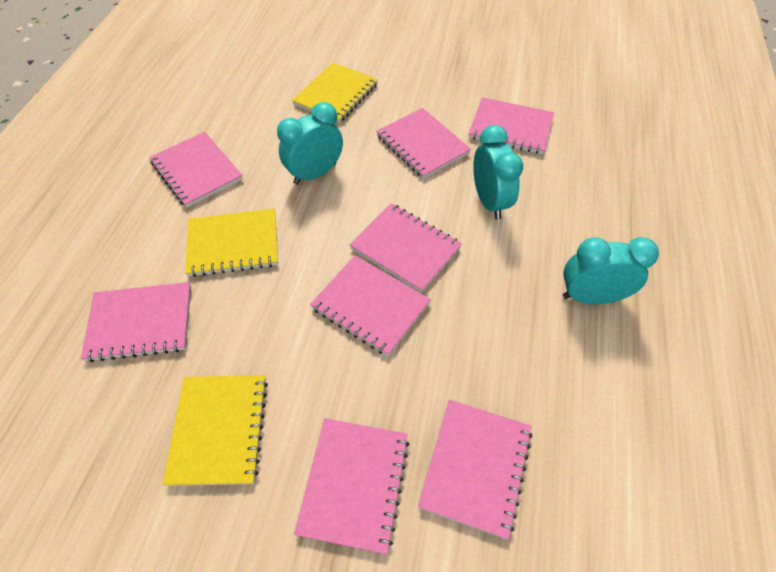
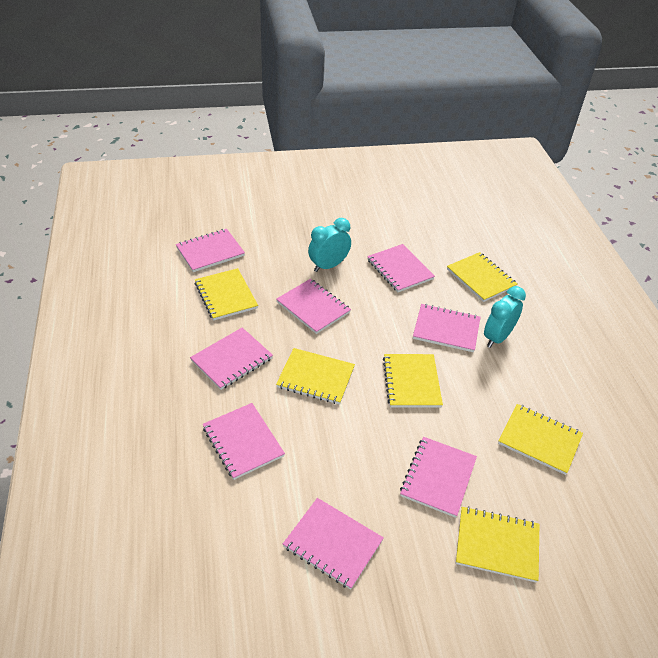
turquoise clock: [277,102,343,185] [473,125,523,220] [563,237,659,304] = 3 -> [308,218,351,272] [484,286,526,348] = 2
yellow notebook: [163,375,268,486] [185,209,278,277] [292,62,378,123] = 3 -> [195,268,258,320] [276,348,355,404] [383,354,443,408] [447,252,517,302] [456,506,539,582] [498,404,583,475] = 6

